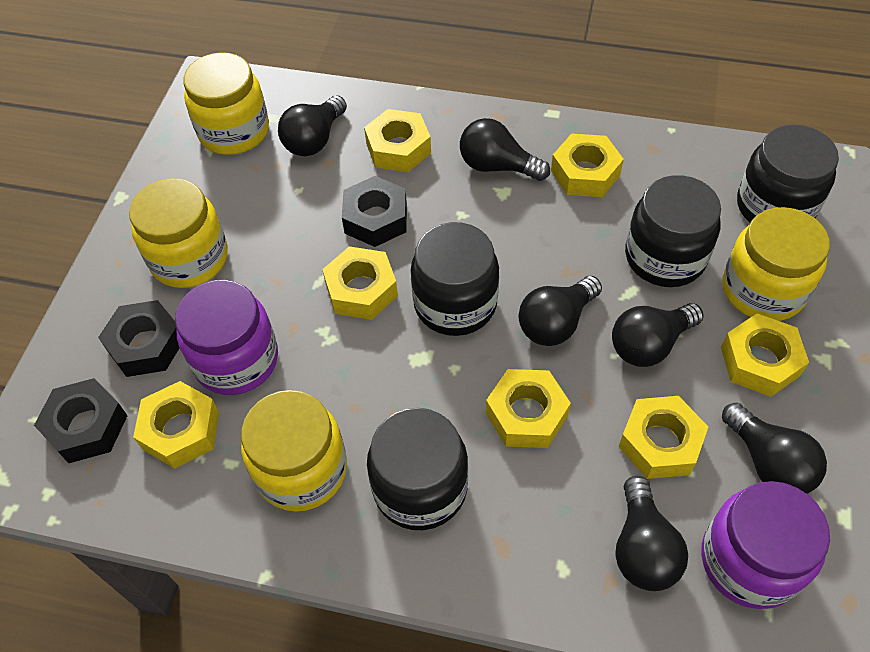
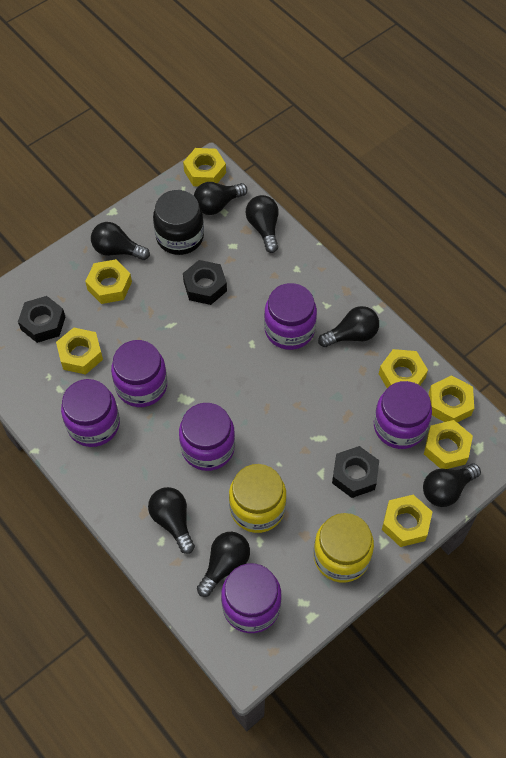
black jar: [367,408,468,530] [411,222,499,336] [625,175,721,287] [737,125,839,223] = 4 -> [153,190,204,255] = 1
black light bulb: [278,95,347,156] [460,118,550,181] [519,276,602,346] [612,303,704,367] [616,476,688,591] [722,403,827,494] = 6 -> [91,222,150,260] [148,487,195,554] [194,182,248,215] [197,532,250,597] [246,195,279,253] [318,306,379,347] [423,464,481,507] = 7
purple jar: [175,280,278,395] [701,481,830,609] = 2 -> [61,379,120,447] [111,340,167,407] [179,403,235,471] [221,563,282,633] [264,283,317,350] [374,381,432,449] = 6
yellow jar: [129,178,228,288] [183,52,269,155] [241,390,347,512] [722,207,830,321] = 4 -> [229,464,286,533] [314,513,374,582] = 2

